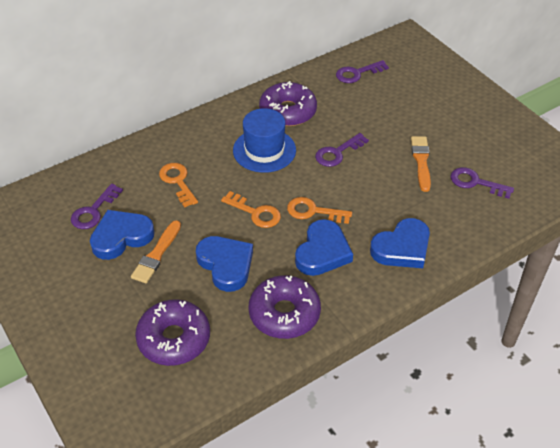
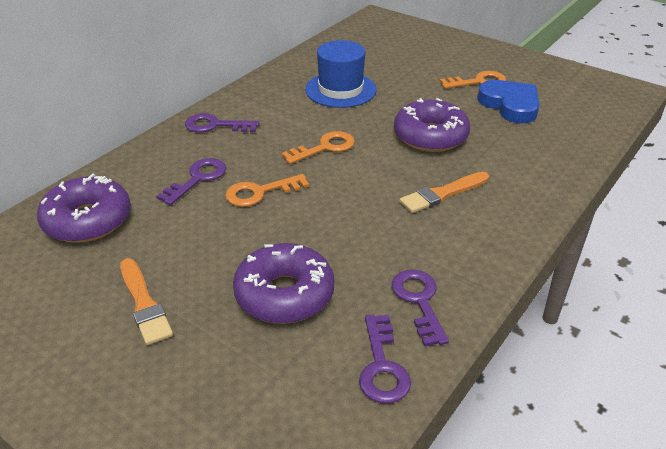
blue heart: [90,210,155,260] [196,236,253,292] [295,219,353,276] [370,218,430,268] = 4 -> [477,80,540,123] = 1

